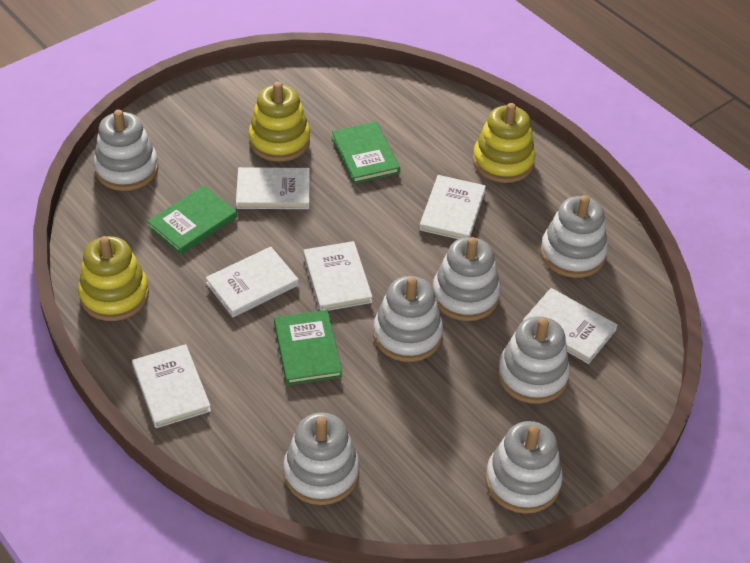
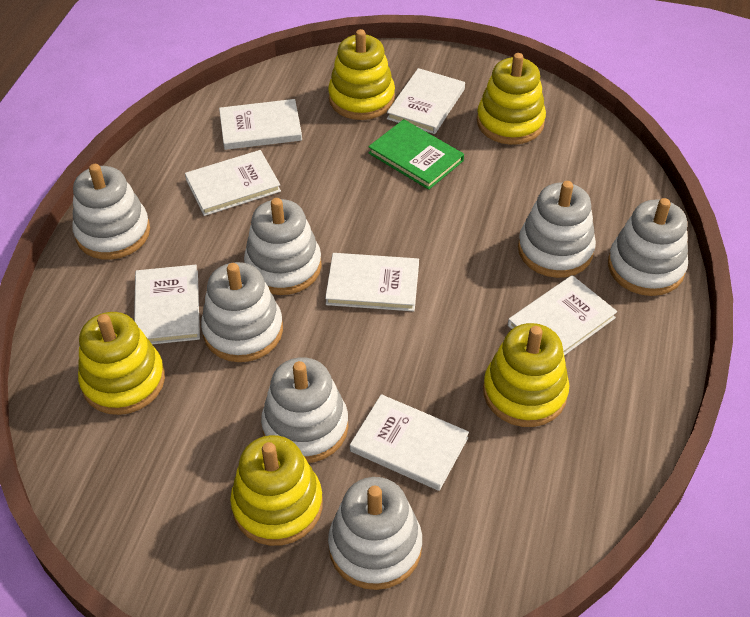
green book: [147,185,237,255] [274,310,342,385] [332,122,400,184] = 3 -> [368,119,464,190] = 1
white book: [132,344,211,428] [205,247,299,317] [236,167,310,209] [303,241,373,311] [419,175,486,239] [523,288,617,364] = 6 -> [134,265,200,344] [185,150,281,216] [219,99,302,150] [325,253,419,311] [350,394,469,491] [387,68,465,134] [508,275,617,355] = 7
yellow stacking toy: [78,236,149,321] [249,82,310,162] [473,103,536,183] = 3 -> [78,312,165,415] [230,435,323,546] [328,29,395,120] [477,53,546,145] [483,323,569,427] = 5

